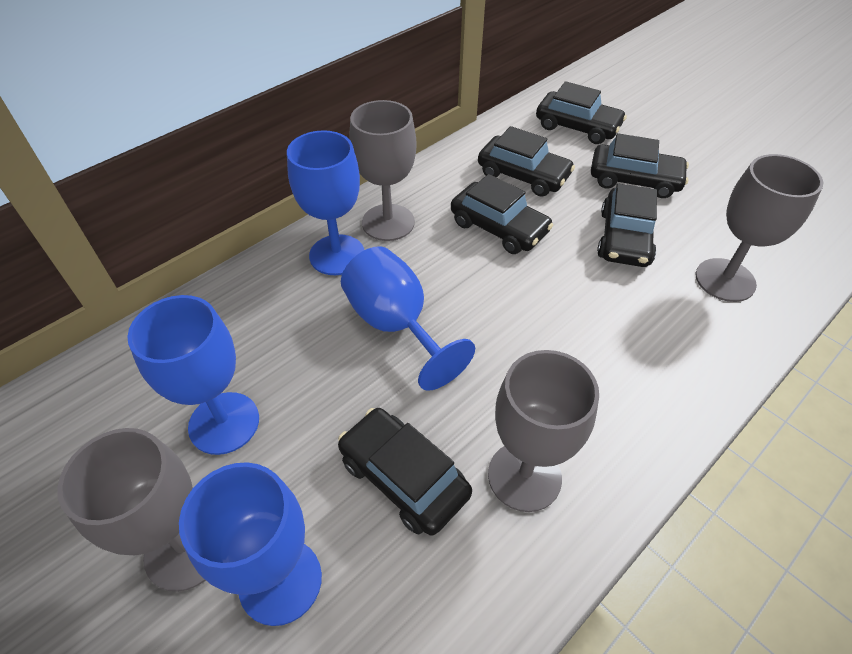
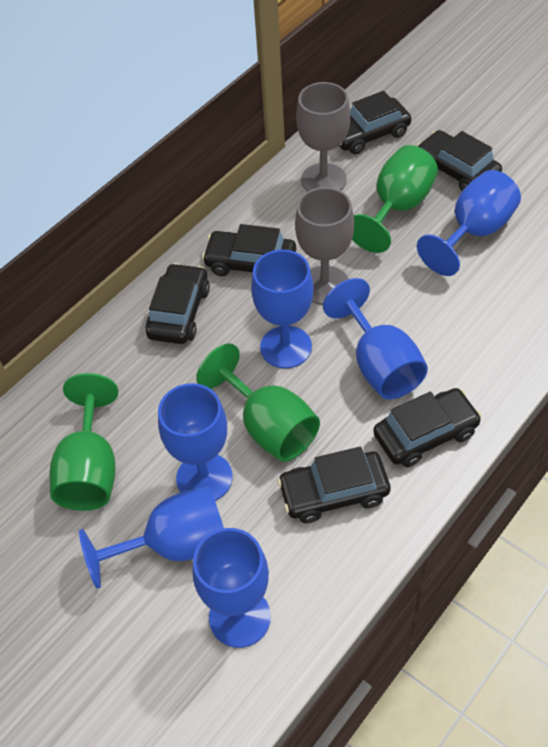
blue goblet: [127,295,259,455] [179,462,322,626] [287,130,364,275] [341,246,475,391] = 4 -> [79,487,224,589] [158,383,233,501] [192,528,271,648] [251,250,314,368] [323,278,428,399] [417,170,521,276] = 6
green goblet: none = 0 -> [50,373,118,511] [196,343,320,462] [352,145,438,253] = 3
grey goblet: [57,428,206,592] [350,100,417,241] [488,350,599,512] [696,154,824,302] = 4 -> [295,187,354,305] [296,82,350,192] = 2

